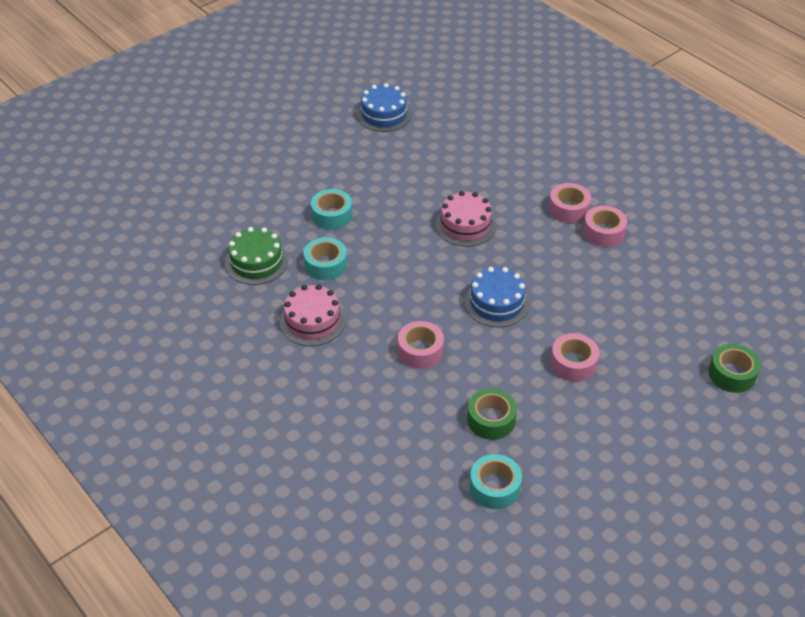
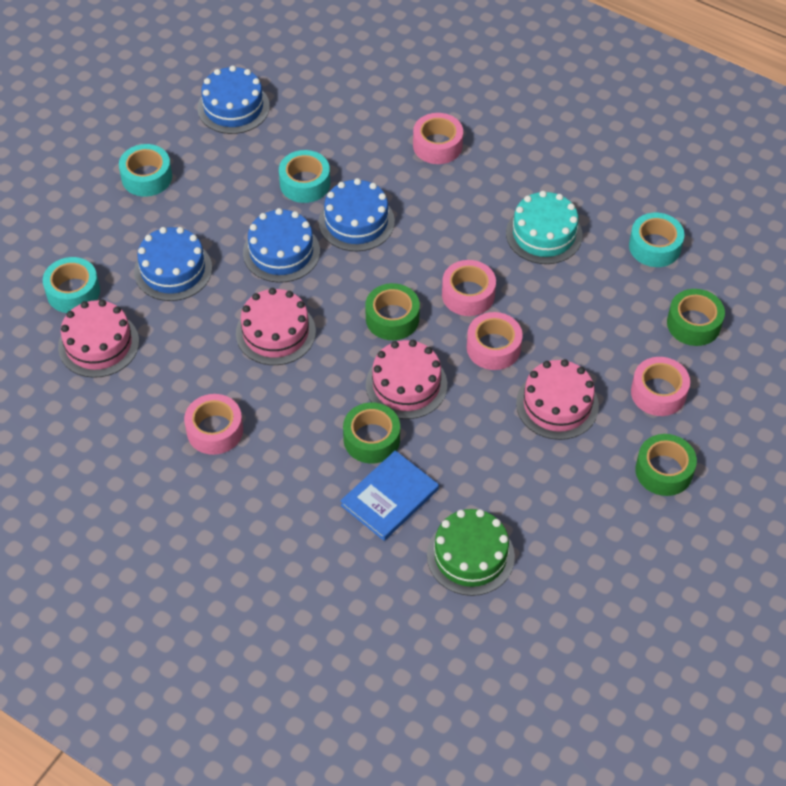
blue book: none = 0 -> [340,450,439,541] = 1
blue cake: [357,83,411,132] [464,267,530,327] = 2 -> [134,227,212,301] [197,66,270,134] [243,208,320,283] [319,178,395,251] = 4
green tape: [467,388,517,440] [709,344,761,393] = 2 -> [343,403,400,463] [365,283,420,340] [635,434,697,496] [667,289,725,346] = 4
pink cake: [280,284,346,346] [435,191,496,247] = 2 -> [58,300,139,378] [236,288,316,365] [366,340,447,419] [516,359,599,440] = 4
pink tape: [398,321,444,369] [549,183,591,223] [550,333,599,382] [583,206,627,247] = 4 -> [184,394,243,455] [413,113,463,164] [442,260,496,316] [467,312,523,370] [631,357,690,416] = 5
turquoise cake: none = 0 -> [506,191,582,264] = 1
turquoise tape: [304,237,347,280] [311,189,352,230] [470,454,522,509] = 3 -> [43,257,100,313] [119,144,172,197] [279,150,330,203] [629,213,684,267] = 4

